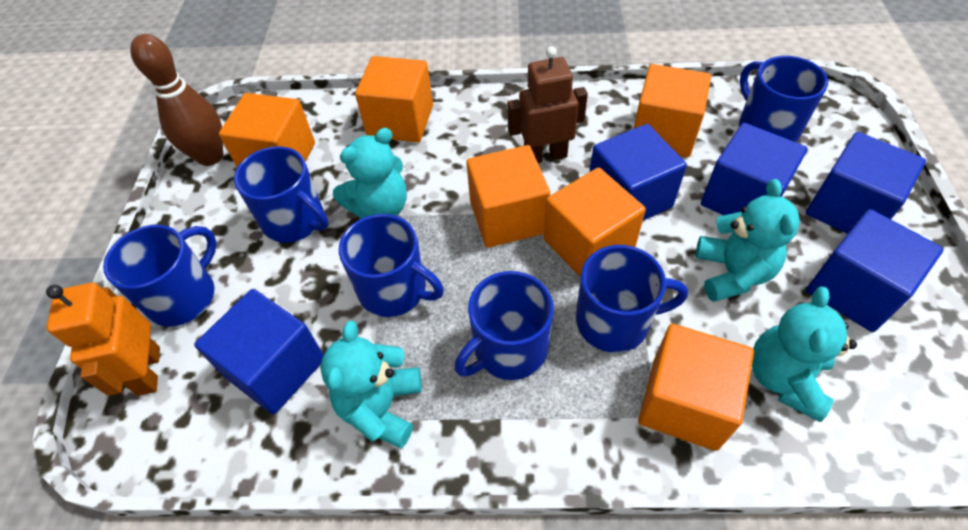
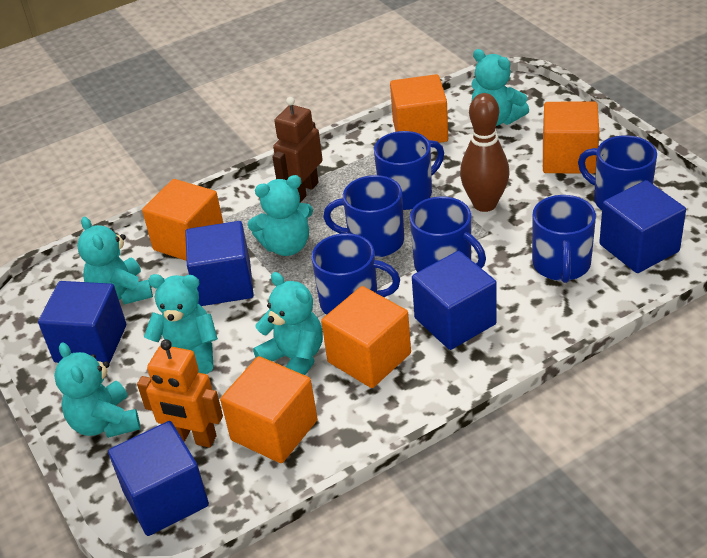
orange cube: [219,93,315,167] [355,56,433,142] [466,145,550,247] [544,167,646,277] [634,64,711,158] [638,324,754,451] = 6 -> [142,179,223,261] [220,356,318,463] [321,286,411,388] [390,74,448,143] [543,101,599,174] = 5
turquoise teddy bear: [320,321,422,448] [333,128,407,219] [696,179,800,302] [752,286,857,422] = 4 -> [54,342,140,438] [77,217,153,305] [144,274,218,374] [248,175,313,256] [253,272,323,375] [471,49,529,126] = 6

